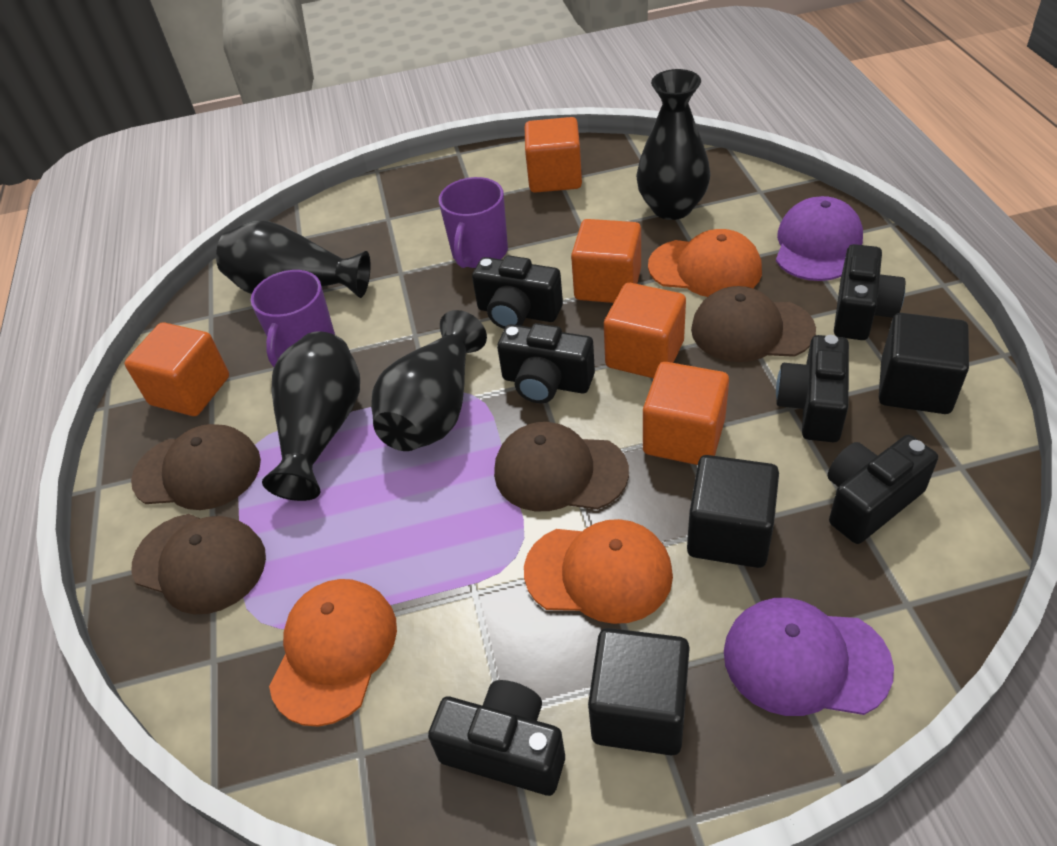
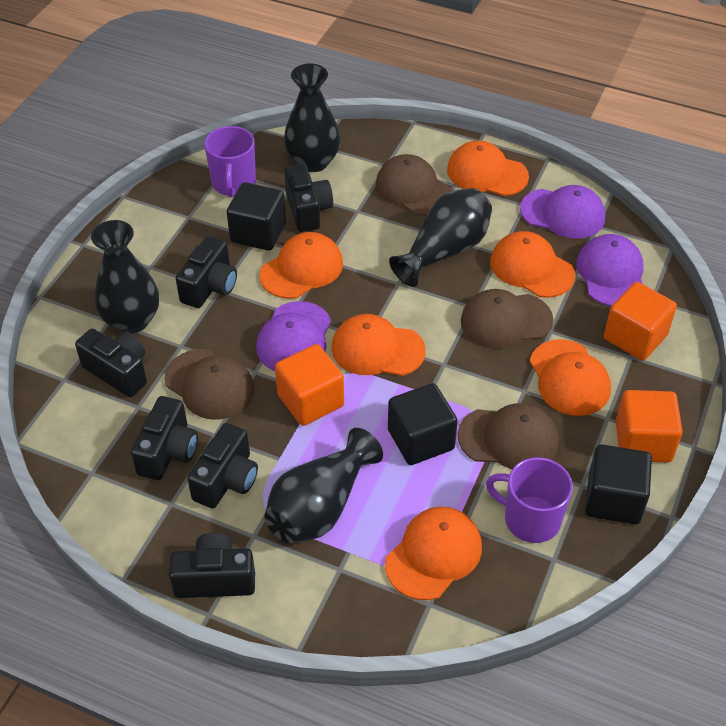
orange cap: [269,579,397,727] [524,519,673,624] [648,229,762,297] = 3 -> [260,232,343,299] [331,314,426,376] [385,507,482,600] [447,141,529,196] [490,231,575,298] [530,339,611,416] = 6
orange cube: [125,322,229,416] [525,117,582,193] [571,219,641,303] [604,283,686,378] [643,362,729,465] = 5 -> [275,344,344,426] [604,282,677,361] [616,390,683,463] = 3
purple cap: [724,598,894,716] [776,196,863,281] = 2 -> [256,301,331,371] [520,185,605,239] [577,234,644,306] = 3

